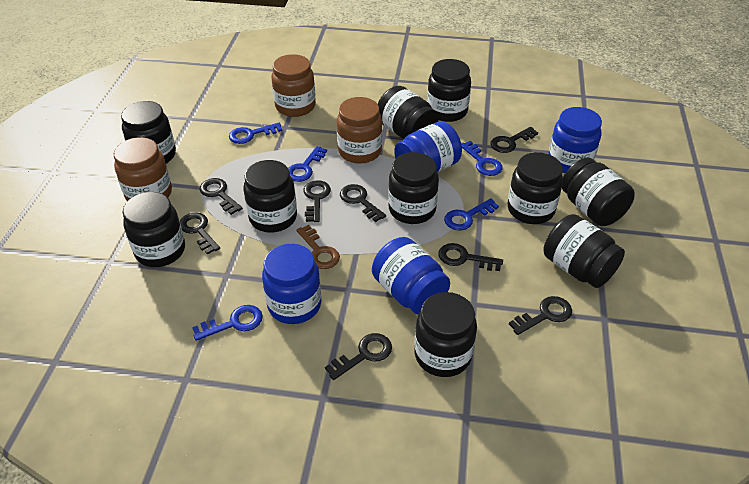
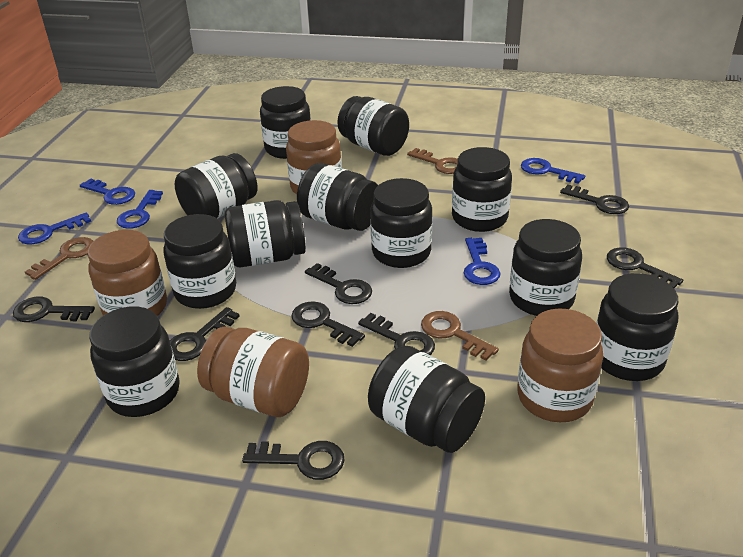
black jar: [121,101,176,163] [122,192,185,267] [243,160,297,233] [378,86,439,139] [388,152,439,224] [414,292,477,377] [427,59,471,122] [507,152,563,224] [544,214,625,288] [562,157,635,226] = 10 -> [89,307,180,417] [163,214,236,309] [175,153,258,219] [225,200,306,268] [260,86,311,159] [297,163,378,231] [338,96,409,156] [368,346,485,453] [370,178,432,268] [452,147,512,232] [509,219,582,316] [597,273,678,381] = 12
blue jar: [262,244,322,324] [372,237,450,315] [394,121,462,173] [548,107,602,173] = 4 -> none = 0
brown jar: [114,137,172,201] [271,54,316,117] [337,97,382,164] = 3 -> [88,230,167,316] [197,327,309,417] [286,120,342,194] [517,308,603,422] = 4
brown key: [296,225,340,269] = 1 -> [25,237,93,280] [407,148,458,174] [421,311,499,361] = 3

